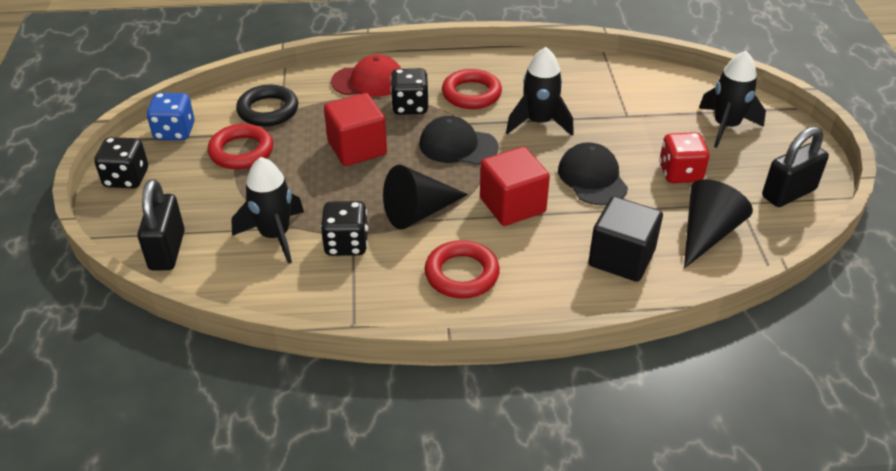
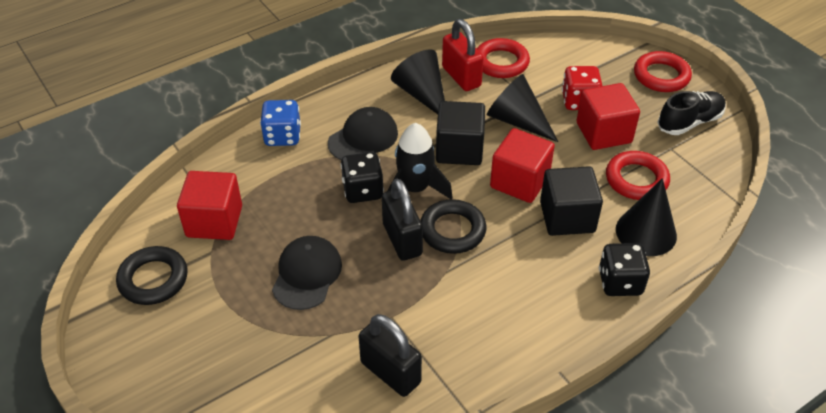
black cone: [383,165,468,230] [684,179,753,268] = 2 -> [391,50,445,114] [487,74,558,142] [616,178,677,256] = 3
black cube: [588,196,663,282] = 1 -> [436,101,485,165] [540,166,603,236] = 2
black dice: [94,137,148,188] [320,201,368,256] [390,68,429,115] = 3 -> [341,152,384,203] [599,243,650,296] = 2
black ring: [236,85,298,126] = 1 -> [116,246,187,305] [420,199,487,254] = 2
black rocket: [231,157,304,264] [506,47,574,136] [699,51,766,148] = 3 -> [387,123,453,199] = 1
black shoe: none = 0 -> [657,91,726,135] = 1
red cap: [331,55,401,97] = 1 -> none = 0
red cube: [324,93,387,166] [480,147,550,226] = 2 -> [177,171,242,240] [490,128,555,203] [576,83,640,150] = 3
red padlock: none = 0 -> [442,19,484,91] = 1

